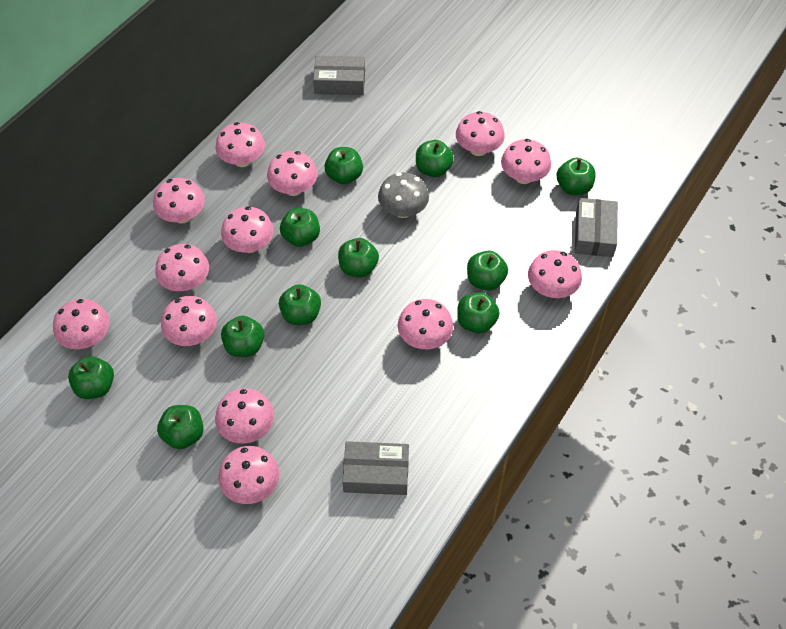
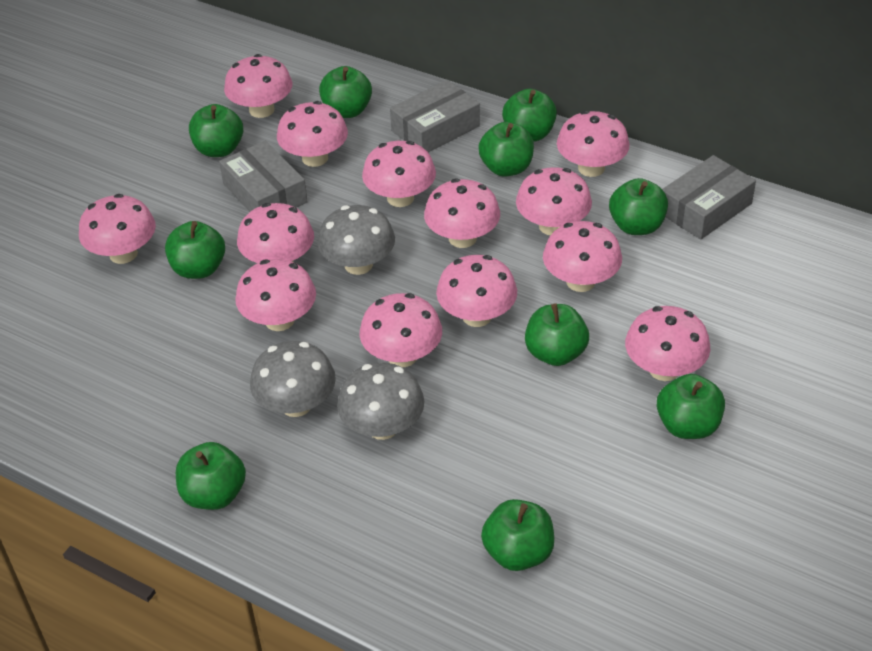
green apple: [68,356,114,399] [157,405,204,449] [221,316,264,357] [279,284,321,325] [280,208,320,247] [324,147,363,184] [338,238,379,277] [416,140,454,177] [457,292,500,333] [467,251,508,291] [557,158,596,195] = 11 -> [165,221,225,279] [176,442,246,510] [189,104,243,157] [319,66,372,118] [478,122,534,177] [481,499,554,571] [502,89,557,142] [525,303,589,366] [609,178,668,235] [657,374,725,439] = 10
grey mushroom: [378,172,429,218] = 1 -> [250,341,336,417] [318,205,395,275] [337,362,424,440] = 3

